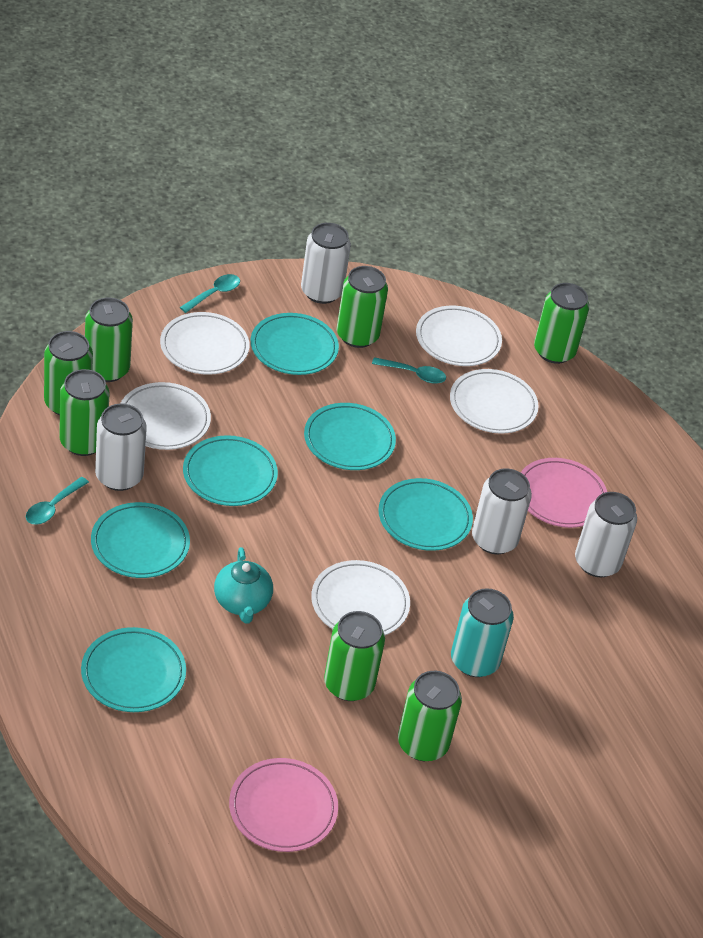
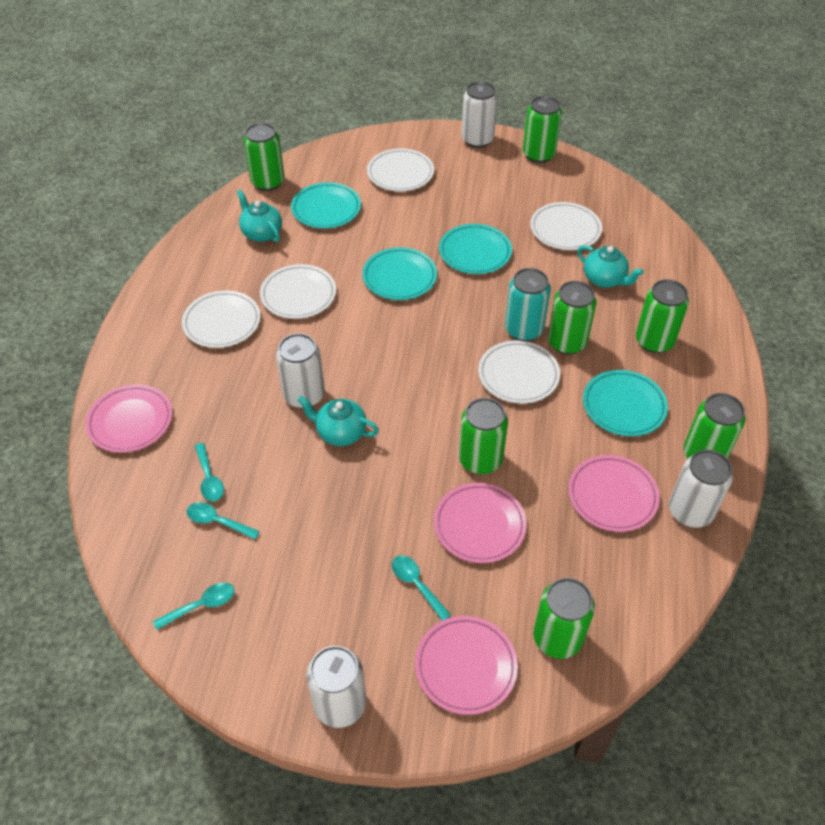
pink plate: [229,758,338,852] [521,458,607,528] = 2 -> [85,384,172,453] [415,616,518,715] [434,483,526,563] [568,455,660,532] = 4
turquoise plate: [81,627,186,712] [91,502,190,578] [183,435,278,506] [251,313,339,375] [304,403,396,470] [378,478,473,551] = 6 -> [291,182,361,229] [362,247,437,300] [439,224,512,274] [583,370,668,436] = 4
turquoise spoon: [26,477,89,525] [180,274,240,313] [372,357,446,384] = 3 -> [153,583,234,630] [186,502,260,540] [195,443,224,502] [392,555,451,621] = 4
turquoise teapot: [214,547,273,623] = 1 -> [237,190,282,242] [298,396,379,446] [577,245,644,288] = 3

